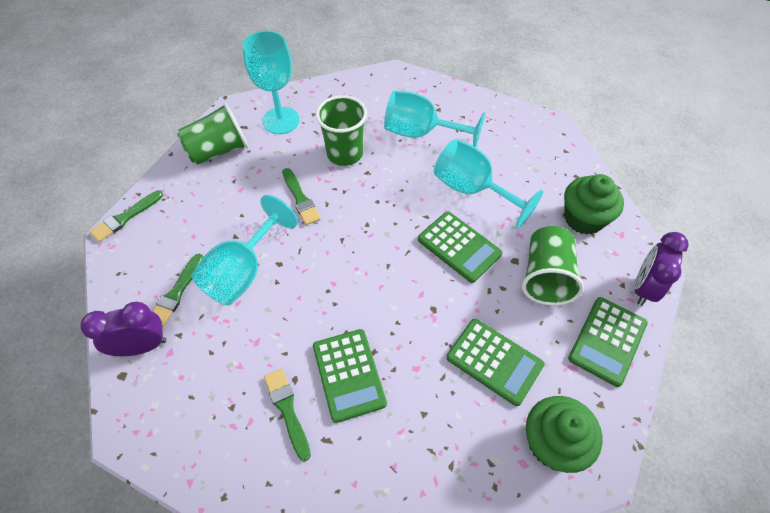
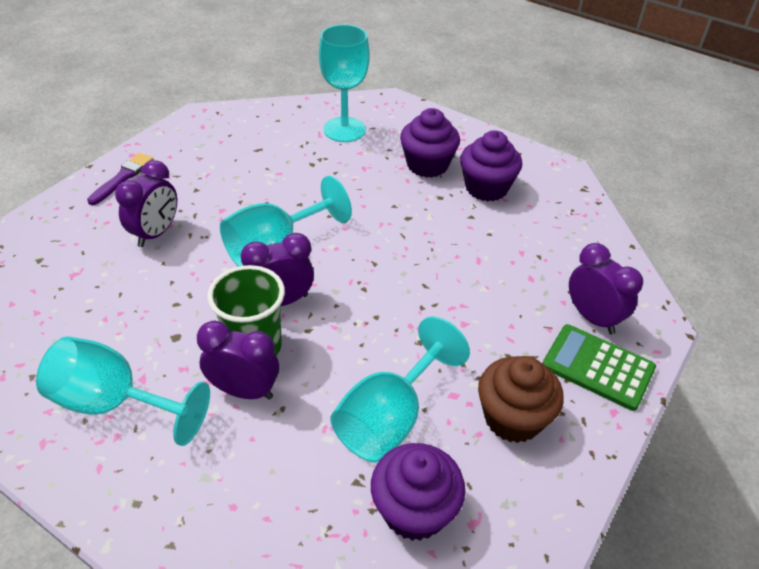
brown cupcake: none = 0 -> [478,356,564,443] = 1
green brush: [90,190,163,242] [152,254,203,327] [264,368,311,462] [282,168,321,225] = 4 -> none = 0
green calculator: [313,329,387,423] [418,211,502,283] [446,319,545,406] [568,297,648,387] = 4 -> [542,324,656,411] = 1
green cup: [177,103,248,165] [315,95,367,166] [522,226,584,306] = 3 -> [207,265,285,356] = 1
green cupcake: [526,396,603,473] [564,174,624,235] = 2 -> none = 0
purple brush: none = 0 -> [87,153,153,205] = 1
purple clock: [80,302,167,356] [635,232,689,306] = 2 -> [115,160,177,247] [197,321,279,400] [241,233,314,306] [569,243,643,334] = 4
purple cupcake: none = 0 -> [371,443,465,541] [400,108,460,178] [460,130,522,201] = 3

